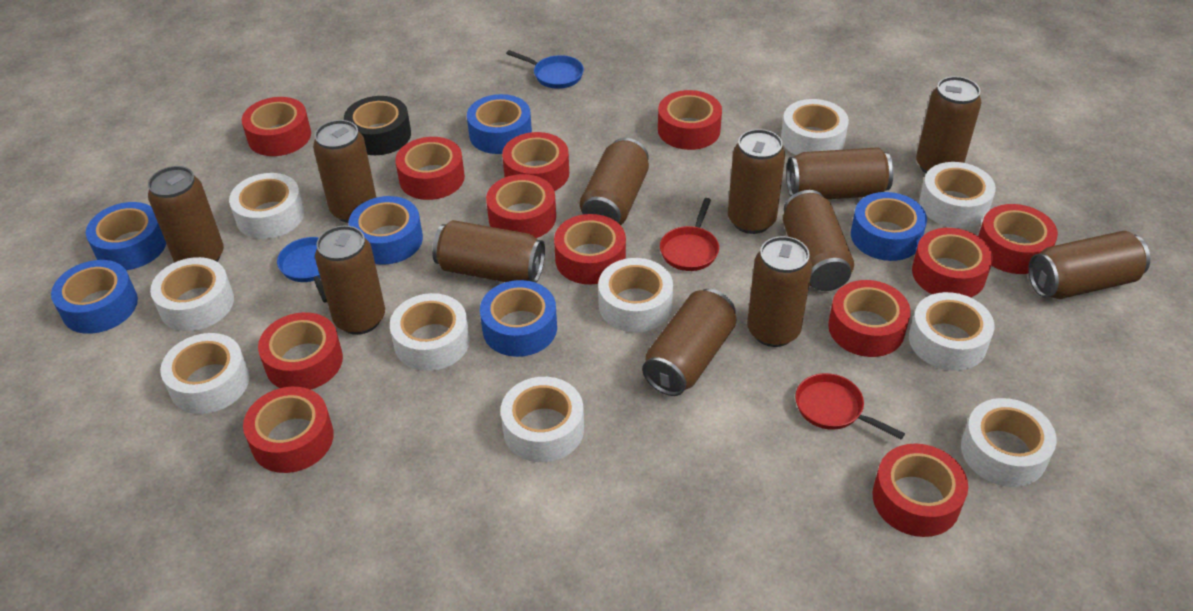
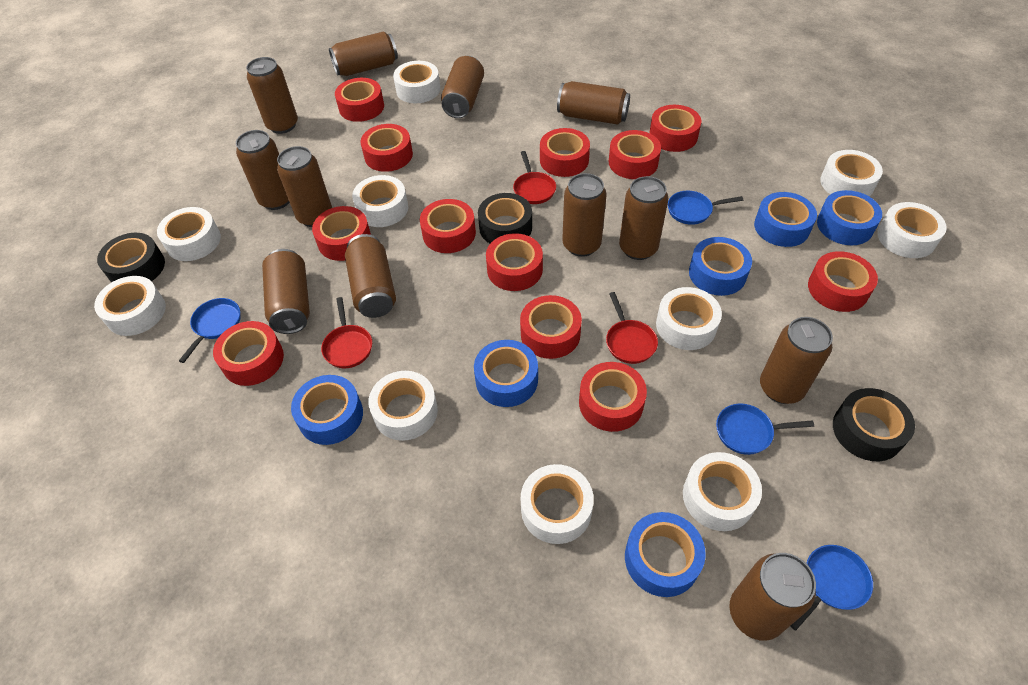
black tape: [344,96,411,155] = 1 -> [97,233,165,283] [478,193,532,243] [833,388,915,461] = 3
blue pan: [277,237,327,302] [506,50,584,89] = 2 -> [179,298,241,363] [668,191,743,225] [716,404,814,455] [790,545,873,631] = 4
red pan: [660,198,719,271] [795,373,905,439] = 2 -> [321,297,372,368] [513,151,556,204] [606,292,658,364] = 3

